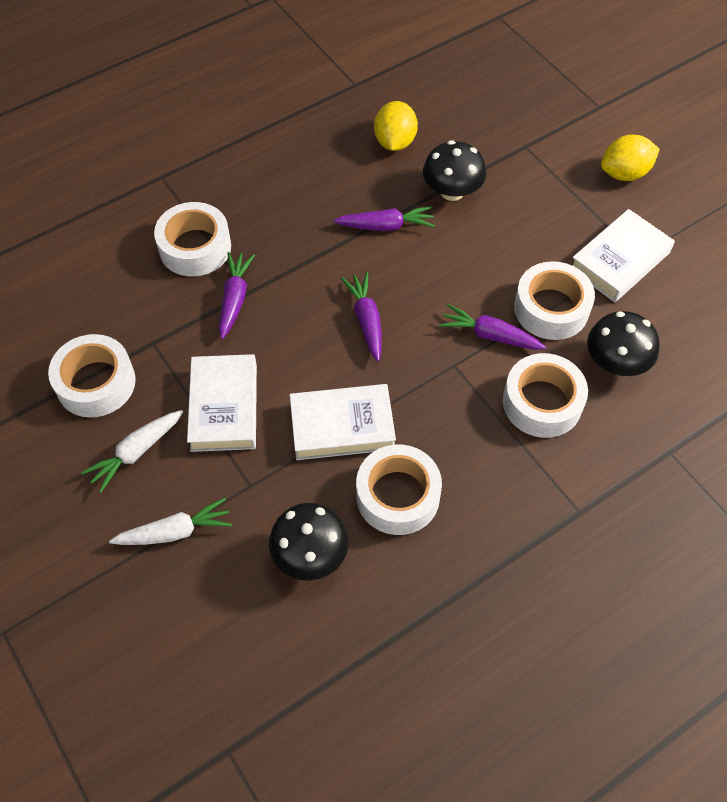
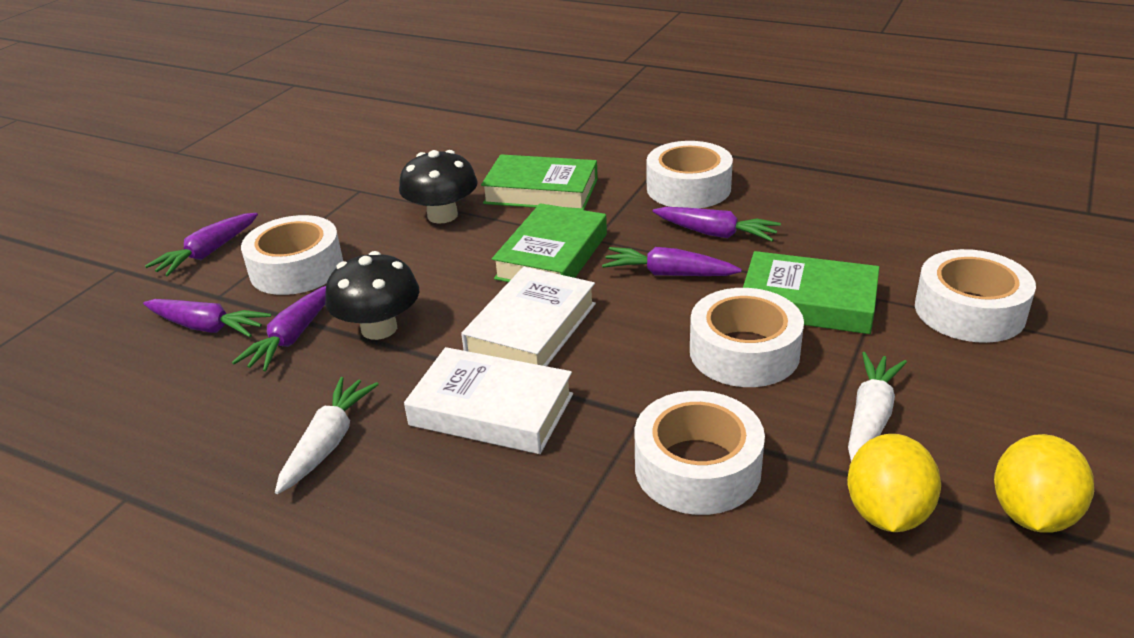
black mushroom: [269,503,349,580] [423,140,486,201] [587,311,660,376] = 3 -> [325,251,419,340] [399,150,478,224] = 2
green book: none = 0 -> [481,154,598,210] [492,203,607,282] [743,251,879,334] = 3
purple carrot: [219,252,255,339] [334,206,435,231] [341,272,382,362] [439,304,546,350] = 4 -> [143,299,271,337] [145,213,258,276] [232,286,326,372] [602,247,742,276] [653,207,781,242] = 5
white book: [187,354,257,452] [290,384,396,460] [572,209,675,302] = 3 -> [404,347,573,454] [461,266,596,366] = 2

